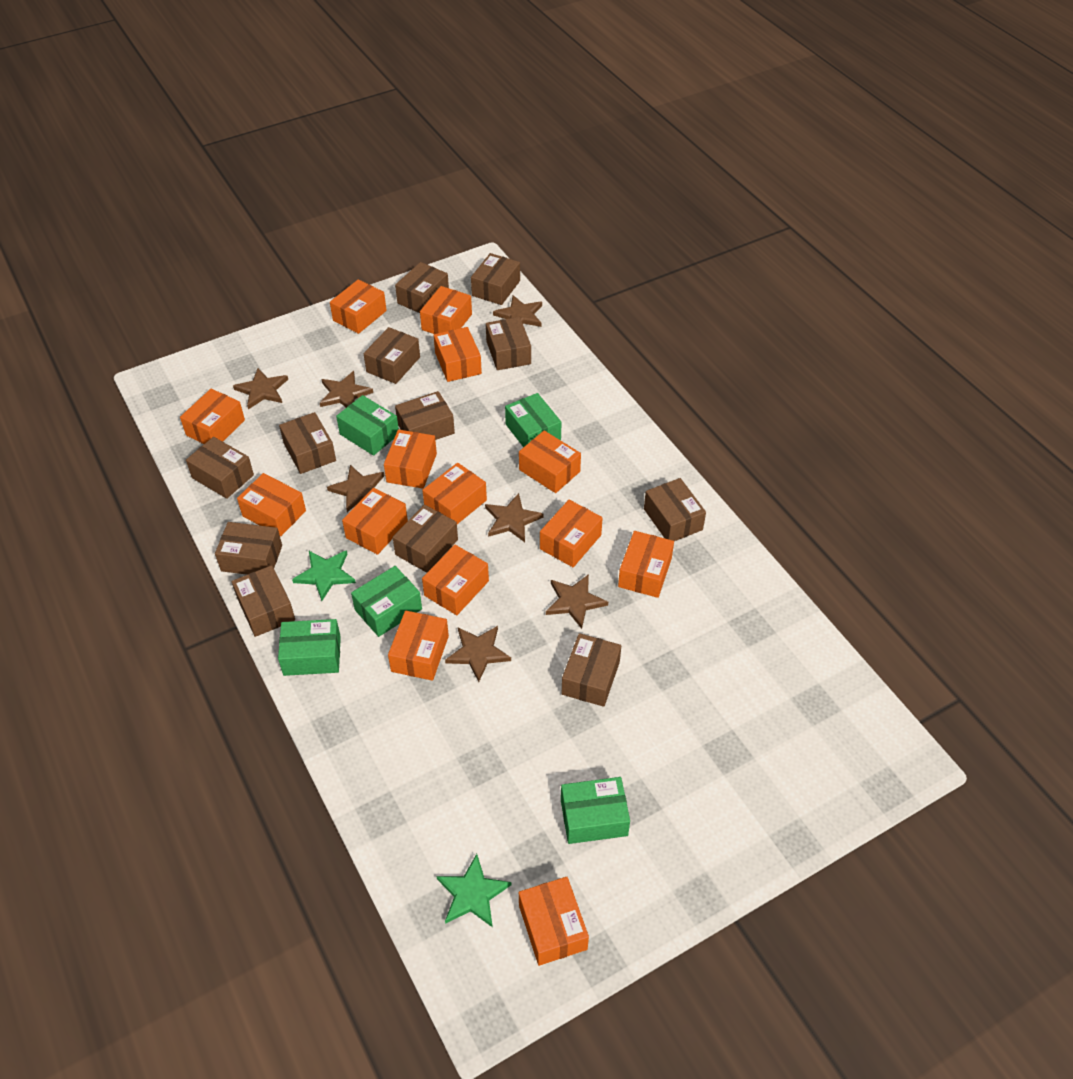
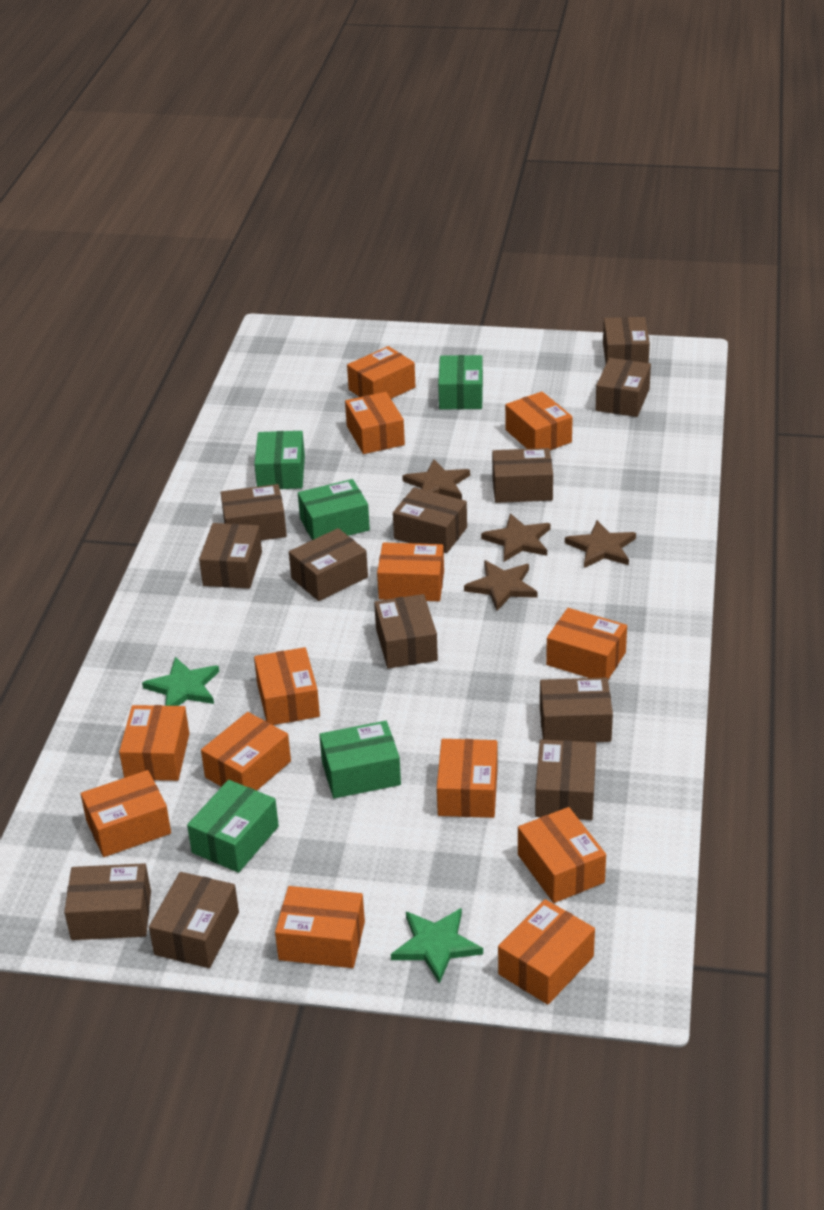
brown star: [233,368,288,410] [320,371,373,408] [327,465,384,512] [445,626,511,682] [485,493,544,542] [493,295,542,327] [546,574,608,629] = 7 -> [402,459,470,500] [464,560,538,611] [481,514,550,562] [565,520,636,568] = 4
orange box: [180,389,245,444] [237,473,306,537] [330,279,387,334] [342,488,408,555] [384,430,437,489] [388,611,449,681] [420,286,472,334] [422,463,487,524] [422,545,489,615] [434,327,482,382] [519,430,581,493] [519,877,589,966] [540,500,603,567] [618,531,674,598] = 14 -> [81,770,171,857] [119,705,189,781] [201,712,291,791] [254,647,320,725] [275,886,365,968] [345,392,405,454] [347,346,415,399] [377,543,444,601] [437,739,498,818] [498,899,595,1005] [505,391,573,450] [518,807,606,903] [546,608,627,680] = 13

